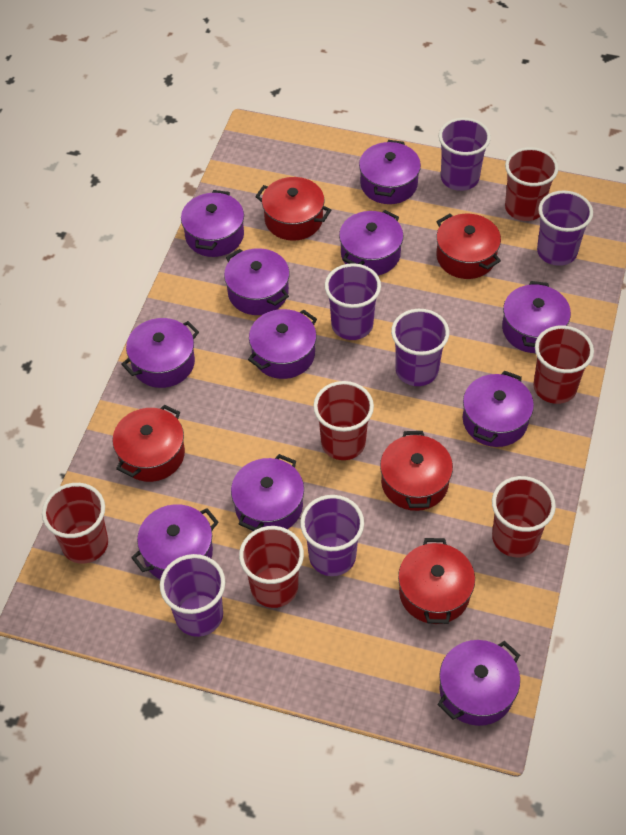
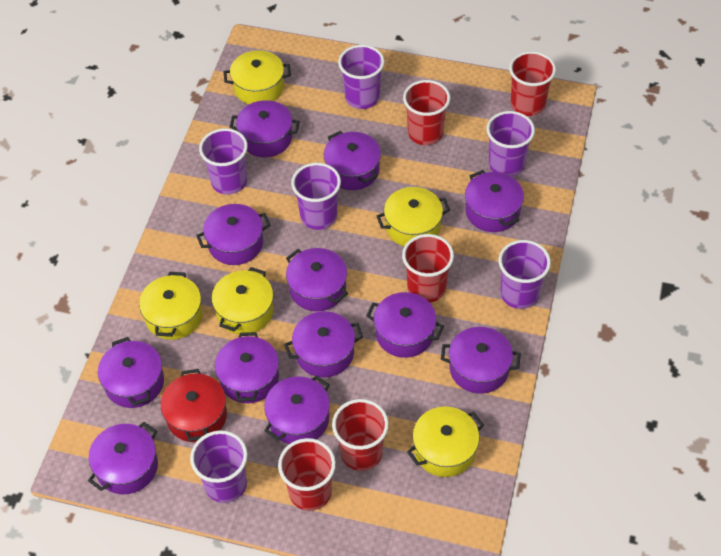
purple pot: [121,318,199,388] [131,504,219,579] [181,190,244,257] [224,248,290,315] [231,454,304,531] [248,309,317,379] [339,210,403,275] [359,140,421,204] [437,640,520,726] [463,370,534,447] [502,281,571,353] = 11 -> [88,422,158,494] [98,337,164,408] [196,204,271,265] [215,332,279,403] [229,100,300,157] [264,375,330,444] [284,311,363,377] [286,248,348,311] [324,131,381,190] [366,292,444,358] [441,327,521,394] [465,170,524,232] = 12
red cup: [42,483,108,564] [239,526,304,608] [313,381,374,460] [492,476,556,557] [505,147,559,221] [533,326,594,404] = 6 -> [278,438,336,511] [332,399,389,471] [402,234,454,303] [403,80,450,145] [509,51,556,116] = 5
red pot: [112,405,185,482] [255,177,331,241] [380,431,453,511] [398,538,475,624] [436,213,501,279] = 5 -> [160,369,227,442] = 1
yellow pot: none = 0 -> [139,272,203,340] [212,267,274,334] [223,50,291,104] [377,187,450,246] [407,407,484,477] = 5

